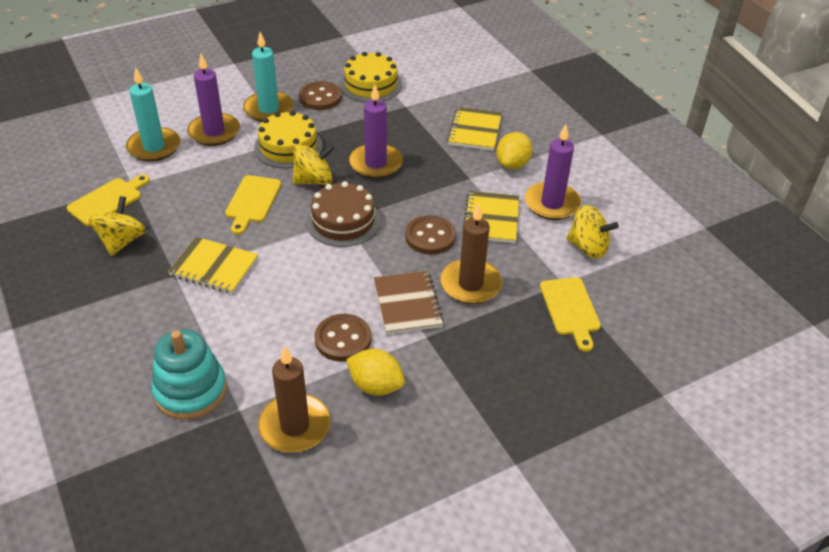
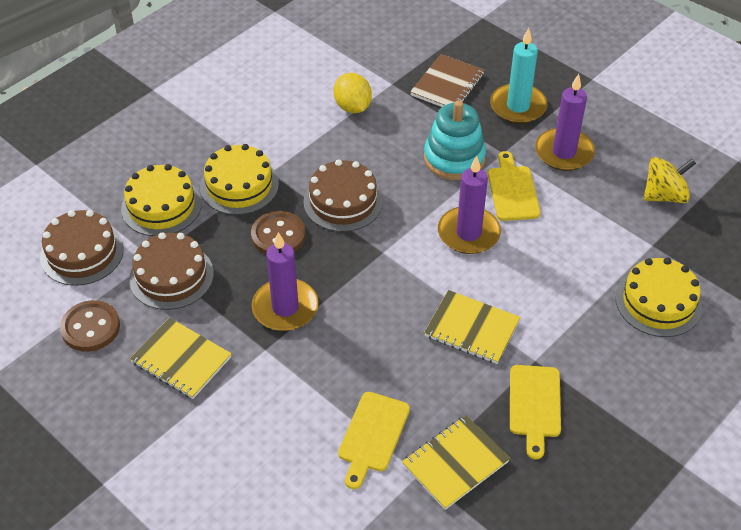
brown button: [299,81,342,110] [315,314,371,362] [405,215,456,255] = 3 -> [60,300,120,352] [251,211,306,255] = 2
brown cake: [306,181,381,247] = 1 -> [40,210,124,286] [129,232,214,310] [303,159,383,232] = 3
brown candle: [258,346,331,453] [440,203,502,304] = 2 -> none = 0
turquoise candle: [126,67,180,162] [243,32,294,122] = 2 -> [490,28,548,124] = 1
yellow cake: [254,111,323,168] [340,52,402,102] = 2 -> [121,164,202,236] [200,144,279,215] [616,258,702,337] = 3
yellow lemon: [347,349,405,396] [496,132,532,169] = 2 -> [334,73,372,113] = 1
yellow spinning top: [88,196,146,256] [293,144,334,185] [566,205,619,259] = 3 -> [644,157,696,203] = 1

